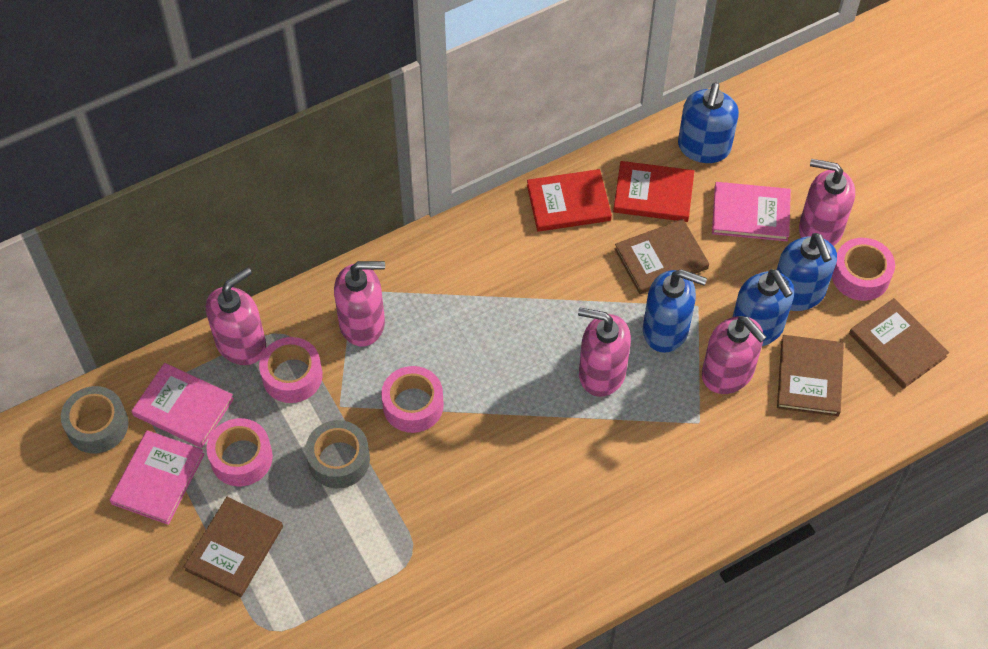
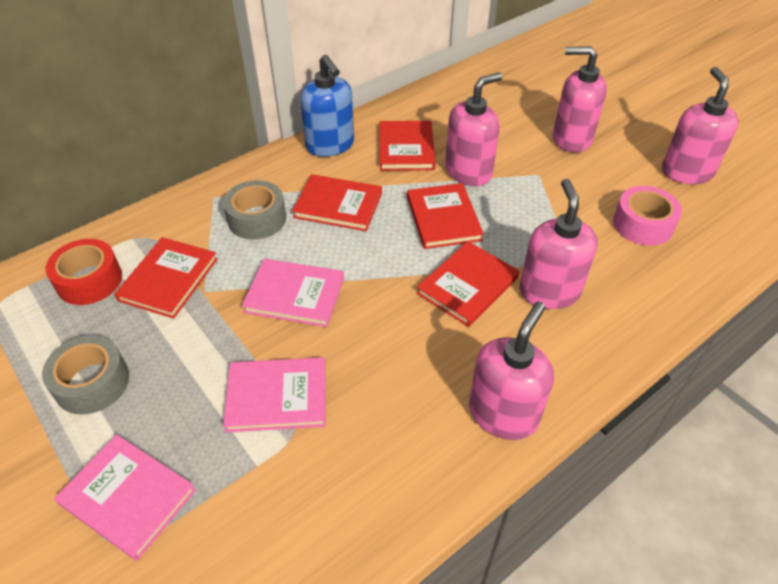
blue soap dispenser: [643,269,707,353] [678,83,739,163] [733,269,794,346] [777,233,837,311] = 4 -> [300,55,354,157] = 1
brown book: [183,497,283,597] [614,219,709,294] [777,335,844,416] [849,298,949,389] = 4 -> none = 0
pink tape: [206,418,273,486] [259,337,323,403] [381,366,444,433] [832,238,895,301] = 4 -> [613,186,682,246] = 1
red book: [527,169,612,232] [613,161,694,222] = 2 -> [114,237,218,319] [292,174,382,231] [379,121,435,171] [407,183,484,249] [416,241,519,327] = 5
red tape: none = 0 -> [46,239,122,305] = 1

